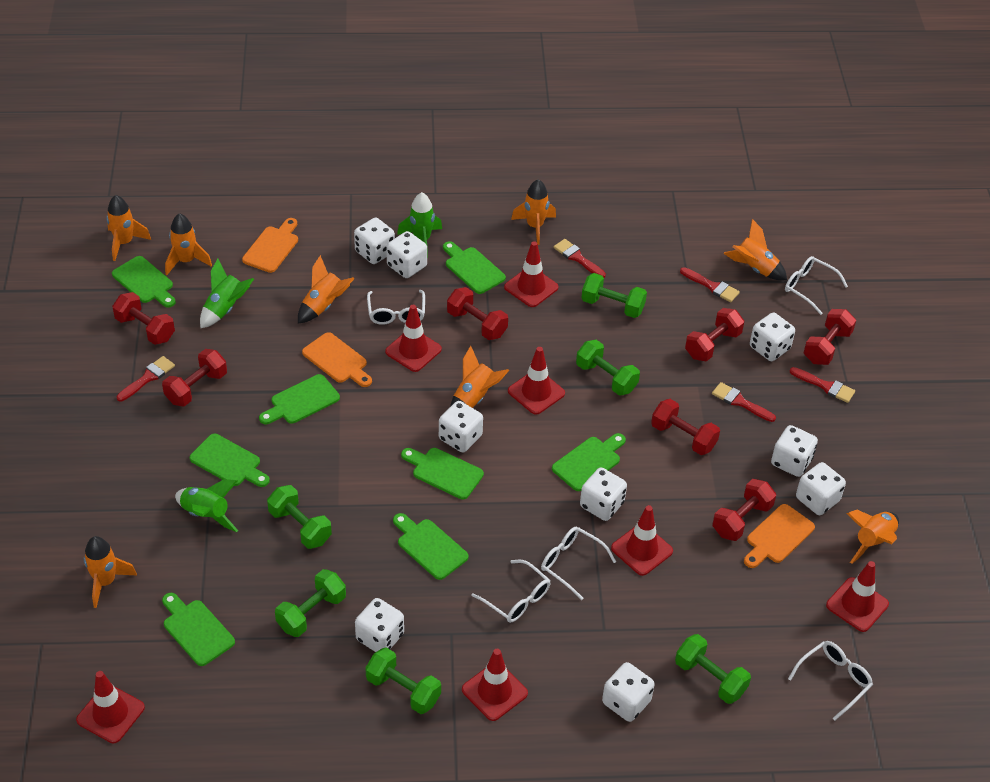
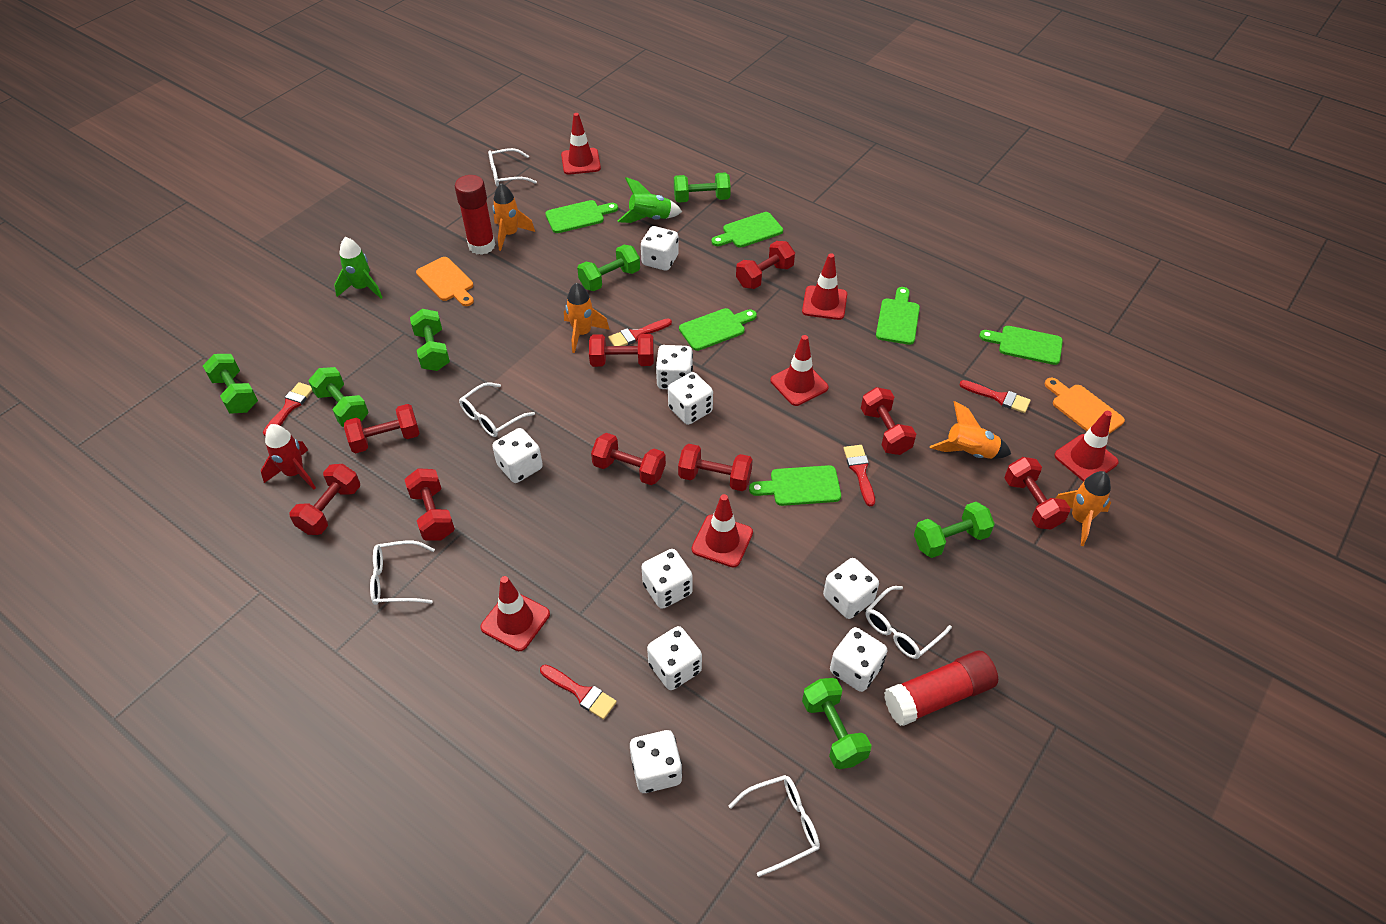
green cutting board: [112,256,176,308] [162,593,235,666] [190,434,270,487] [259,374,340,424] [393,513,468,580] [401,448,484,500] [443,241,506,294] [552,433,626,491] = 8 -> [545,200,618,233] [679,308,757,351] [711,212,783,248] [749,465,841,506] [876,287,920,345] [979,326,1063,365] = 6
green dumbbell: [267,485,332,549] [275,569,346,637] [365,647,441,714] [576,340,640,396] [582,273,647,318] [675,634,751,704] = 6 -> [203,354,258,413] [309,367,369,427] [410,309,450,371] [577,245,640,291] [674,172,731,203] [802,678,872,769] [914,502,995,558] = 7
green rocket: [175,479,238,532] [200,259,254,328] [397,192,442,258] = 3 -> [334,237,383,299] [618,177,682,223] = 2
orange cutting board: [242,218,298,273] [302,332,372,387] [744,504,815,568] = 3 -> [416,257,474,306] [1045,378,1125,434] = 2
orange rocket: [83,536,137,608] [106,195,151,261] [165,213,212,275] [298,255,354,324] [450,346,509,408] [511,179,556,245] [723,219,787,281] [847,510,899,564] = 8 -> [492,183,535,251] [564,283,610,353] [930,401,1011,459] [1056,471,1111,546] = 4
red dumbbell: [112,292,175,345] [162,349,227,406] [447,287,508,340] [651,399,720,455] [685,308,744,361] [712,479,776,541] [804,309,856,365] = 7 -> [289,464,360,535] [344,404,420,453] [404,468,455,541] [589,334,654,367] [591,433,666,485] [678,444,753,491] [736,241,795,289] [861,387,916,455] [1005,457,1071,529] = 9
red glue stick: none = 0 -> [455,175,495,255] [884,651,998,726] = 2
red rocket: none = 0 -> [261,424,316,490] = 1
red traffic cone: [76,671,145,743] [385,305,442,372] [462,649,528,721] [504,241,559,307] [508,347,565,415] [611,505,673,576] [826,561,889,632] = 7 -> [480,576,550,651] [561,113,601,175] [692,494,753,568] [770,335,829,406] [802,253,847,320] [1054,411,1119,482] = 6

